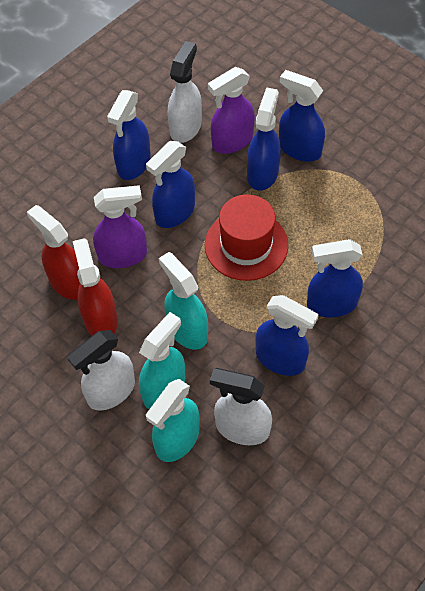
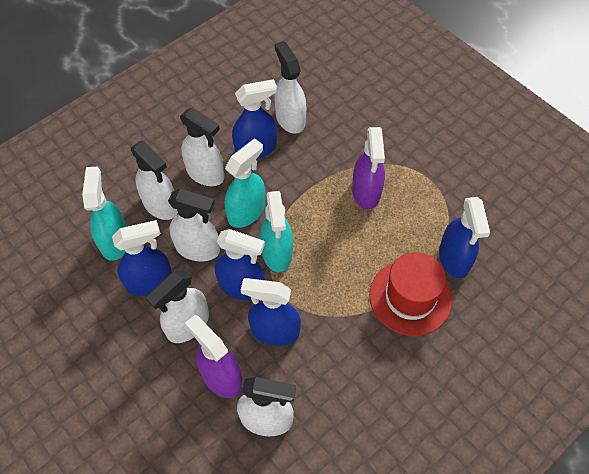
blue spray bottle: [107,90,151,180] [146,141,195,228] [247,87,281,191] [255,295,319,376] [279,70,325,162] [307,239,363,317] = 6 -> [112,220,172,296] [215,229,265,300] [232,79,277,159] [241,278,301,346] [439,197,490,278] = 5
red spray bottle: [27,205,80,300] [73,238,118,336] = 2 -> none = 0
white spray bottle: [67,330,135,411] [168,41,202,143] [210,368,272,445] = 3 -> [131,141,178,220] [146,269,209,343] [168,189,220,262] [180,107,224,186] [237,377,296,436] [274,41,306,134] = 6

